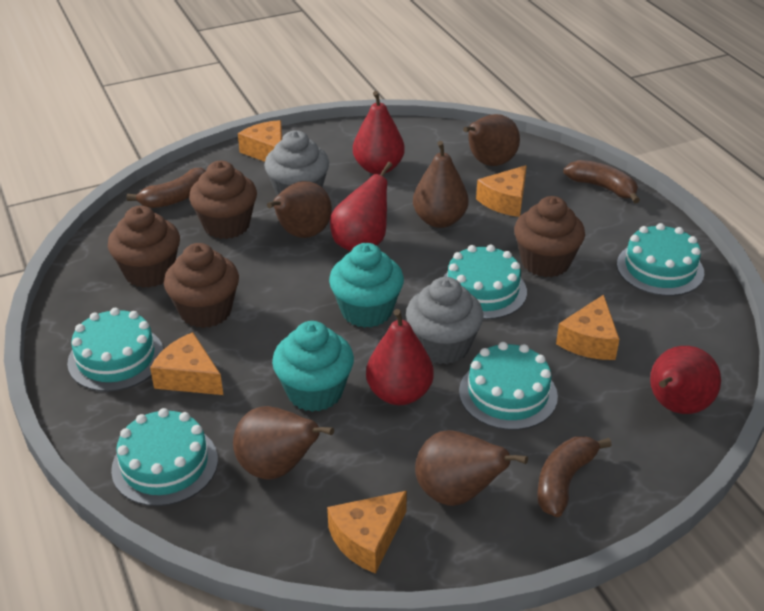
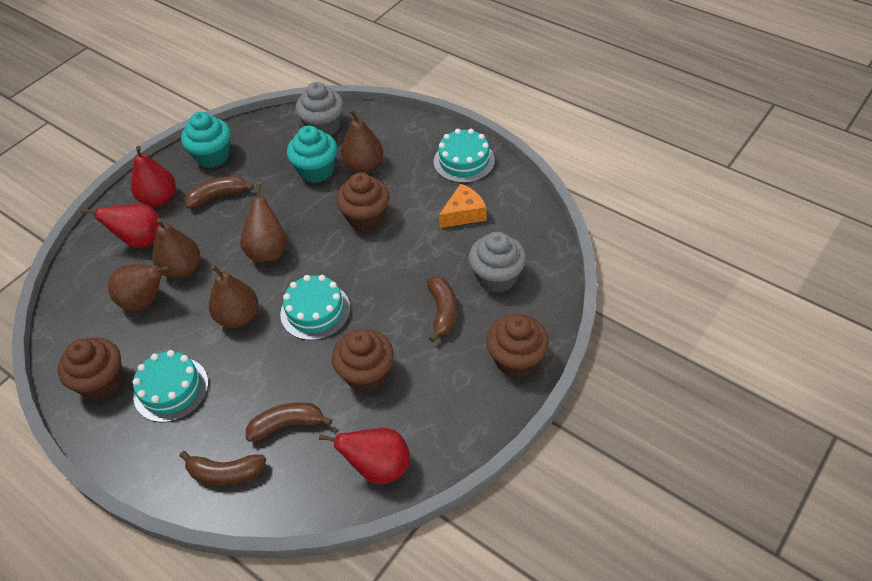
brown banana: [126,167,206,208] [537,436,612,517] [563,160,640,204] = 3 -> [180,451,266,486] [184,176,254,209] [246,402,332,442] [427,276,457,342] = 4
orange cheese: [150,332,223,395] [238,120,282,162] [327,491,407,574] [476,165,527,217] [556,295,619,360] = 5 -> [439,183,486,228] = 1
red pear: [330,162,393,251] [353,91,405,174] [366,309,434,405] [650,346,721,414] = 4 -> [81,204,160,248] [131,146,176,207] [319,428,410,484] = 3
turquoise cake: [67,308,164,392] [111,408,218,506] [443,245,527,319] [459,342,558,430] [617,223,704,296] = 5 -> [132,350,208,423] [280,275,351,340] [434,129,495,183] = 3

